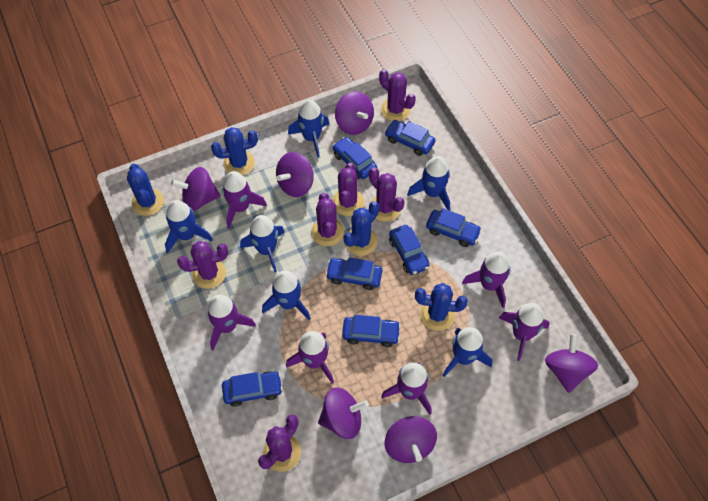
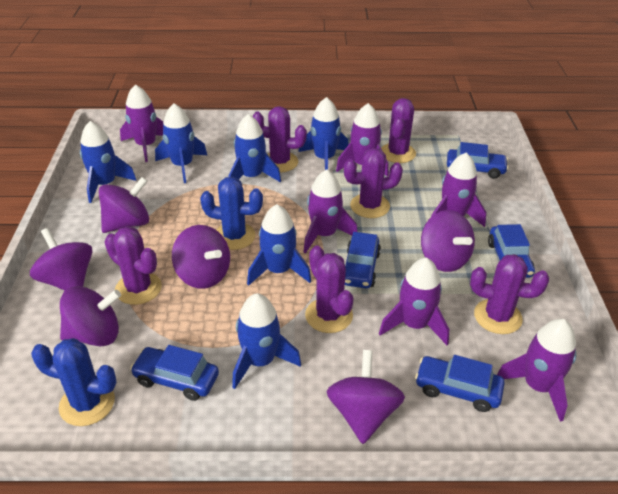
blue cactus: [127,164,164,216] [211,127,258,175] [344,201,380,256] [415,283,468,331] = 4 -> [31,338,117,426] [200,177,263,250] = 2
blue car: [222,371,283,407] [325,257,382,290] [333,137,377,179] [342,315,401,347] [385,120,435,156] [389,225,430,275] [426,208,482,247] = 7 -> [130,345,219,401] [345,232,381,288] [415,355,505,412] [447,142,509,179] [488,224,535,278] = 5

